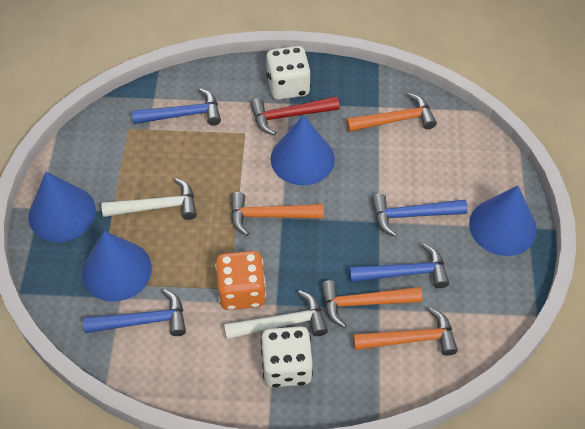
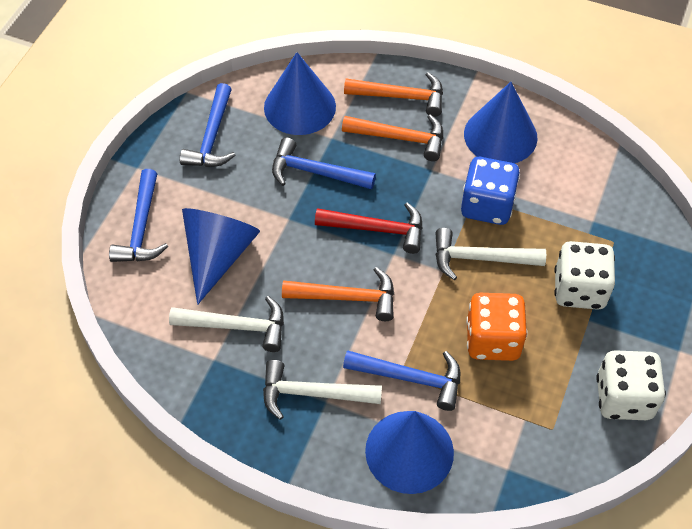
blue dice: none = 0 -> [461,157,520,225] = 1
orange hammer: [231,192,323,236] [321,280,422,328] [346,93,437,132] [353,307,458,356] = 4 -> [282,267,394,321] [342,114,443,161] [344,72,443,117] = 3
white hammer: [101,178,197,220] [224,290,328,340] = 2 -> [169,296,284,352] [263,360,382,420] [435,228,546,280] = 3

